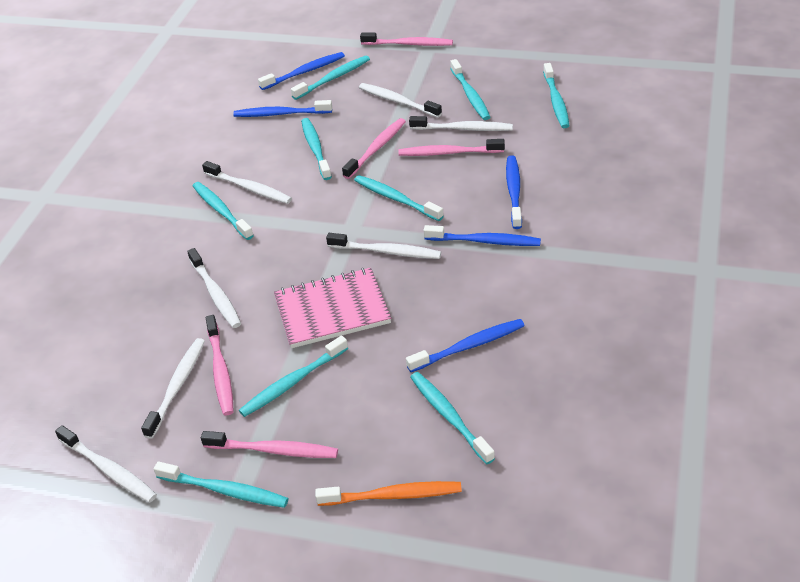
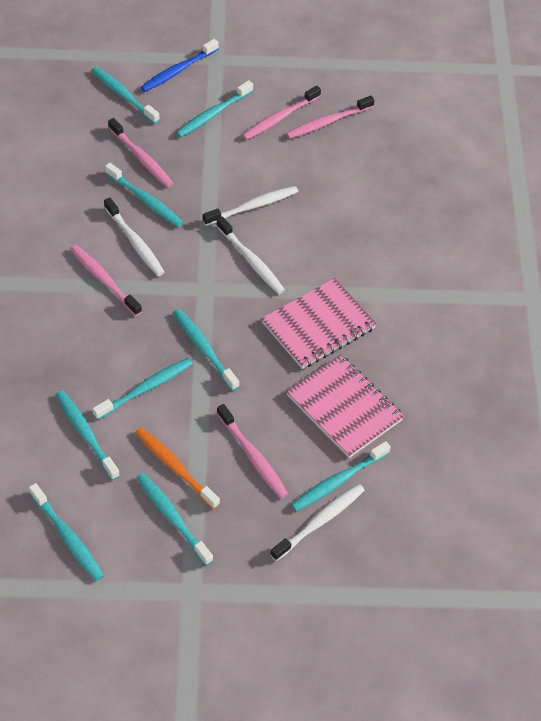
blue toothbrush: [233,100,332,117] [258,52,345,90] [406,319,525,372] [424,225,541,246] [506,155,522,229] = 5 -> [141,39,219,92] = 1
pink notebook: [274,268,391,348] = 1 -> [261,278,376,369] [286,354,404,458] = 2
white toothbrush: [55,425,157,503] [141,338,205,439] [187,248,241,328] [202,161,292,204] [326,233,441,259] [359,83,442,118] [409,116,513,131] = 7 -> [104,198,165,276] [203,186,298,226] [217,216,285,294] [270,484,364,561] = 4

